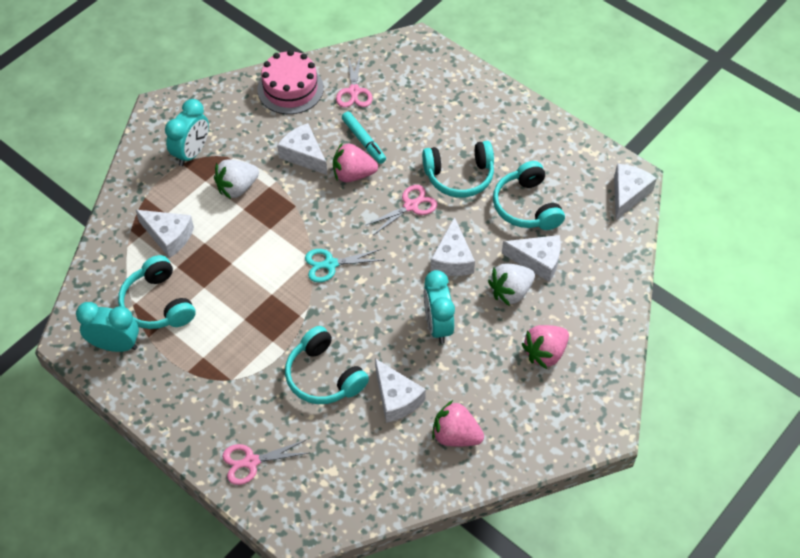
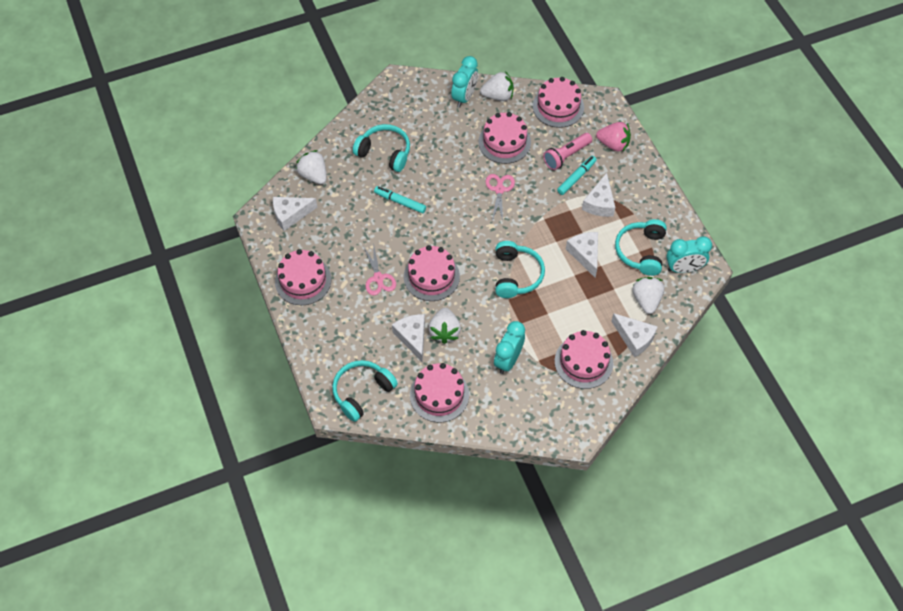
pink cake: [257,50,324,114] = 1 -> [275,249,331,305] [404,245,460,301] [410,363,469,422] [478,112,531,164] [533,77,584,128] [555,330,613,389] = 6
pink flashlight: none = 0 -> [543,133,592,170] = 1
pink scissors: [222,439,308,485] [336,54,372,108] [366,185,437,235] = 3 -> [363,246,396,295] [485,174,515,222] = 2
pink strawberry: [333,143,378,182] [432,400,484,446] [522,325,569,369] = 3 -> [596,122,631,152] = 1
turquoise marker: [342,112,386,164] = 1 -> [374,186,426,213] [557,156,597,195] = 2
turquoise scissors: [305,249,383,282] = 1 -> none = 0
white cheese: [136,210,194,258] [277,123,327,175] [375,358,426,423] [431,217,475,276] [502,235,561,282] [614,164,657,220] = 6 -> [273,197,317,231] [392,314,425,362] [566,232,598,278] [582,173,615,217] [611,313,658,357] = 5
white strawberry: [214,159,259,199] [488,264,535,306] = 2 -> [296,150,327,184] [428,308,461,344] [480,71,514,101] [633,277,665,314] = 4

